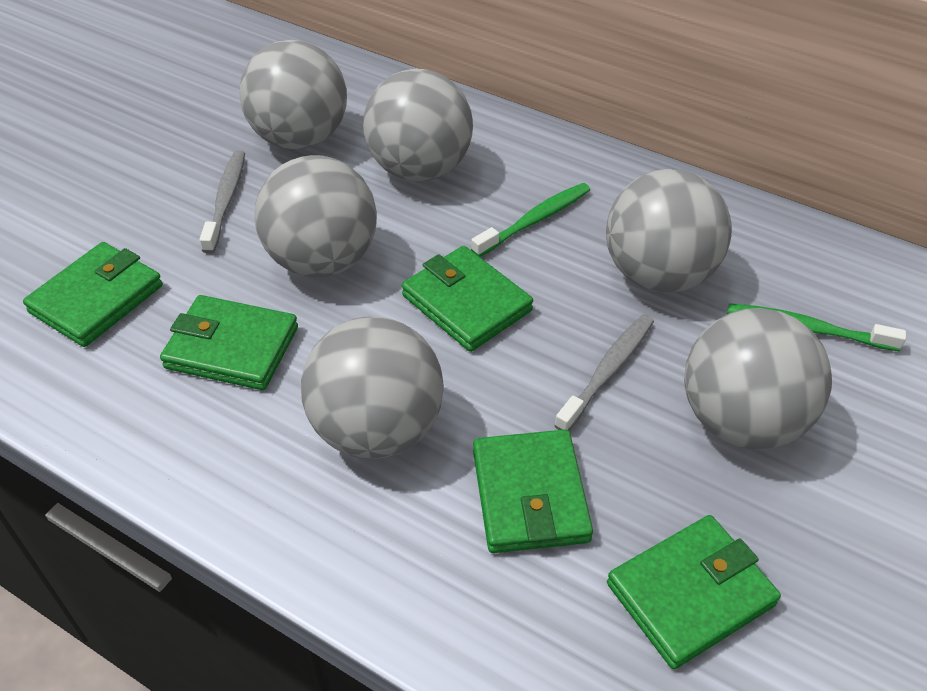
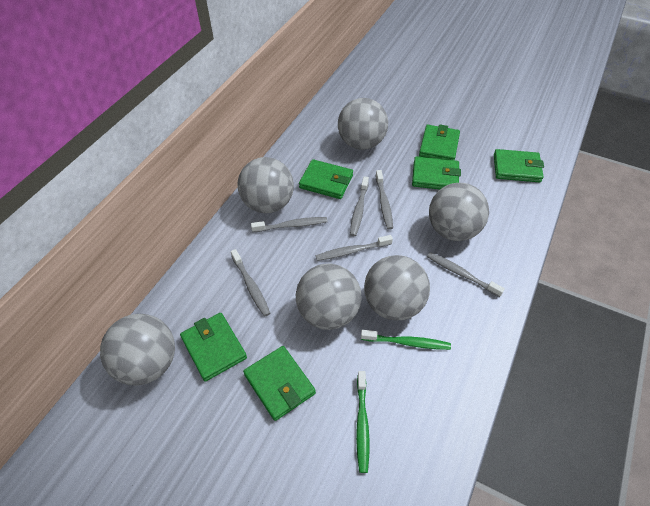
green wallet: [23,242,163,347] [160,295,298,390] [402,246,533,352] [473,430,593,553] [607,515,781,669] = 5 -> [180,313,247,382] [243,346,316,421] [299,159,353,199] [412,156,461,189] [419,124,460,160] [494,149,544,182] = 6
grey toothbrush: [199,150,245,254] [554,314,654,430] = 2 -> [231,249,270,317] [251,217,327,232] [315,235,393,261] [350,176,369,236] [375,170,393,230] [427,252,505,297] = 6

